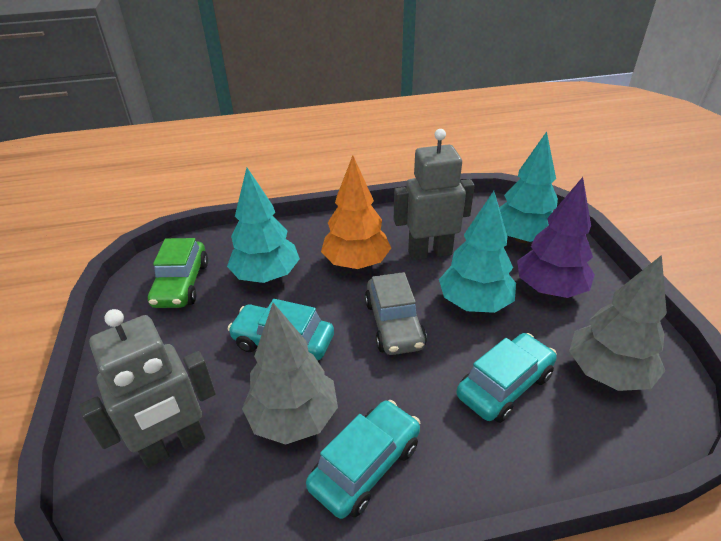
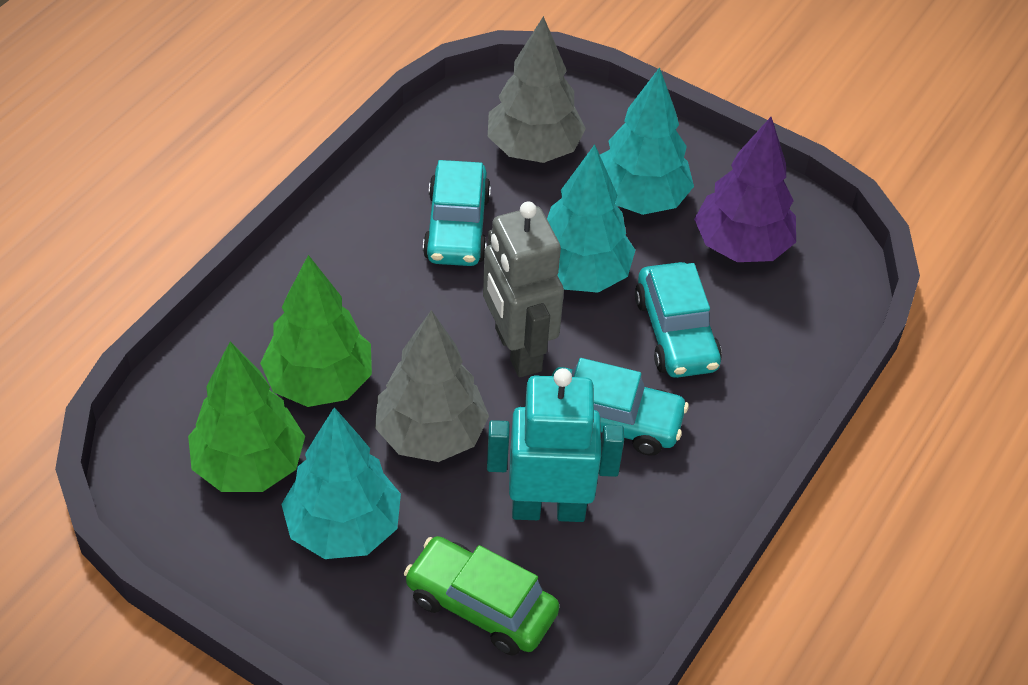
green tree: none = 0 -> [188,342,305,492] [260,255,372,407] = 2
grey car: [365,272,427,355] = 1 -> none = 0
grey robot: [79,309,216,468] [394,129,475,260] = 2 -> [483,202,564,377] = 1
orange tree: [321,156,391,269] = 1 -> none = 0
turquoise robot: none = 0 -> [487,368,624,522] = 1

